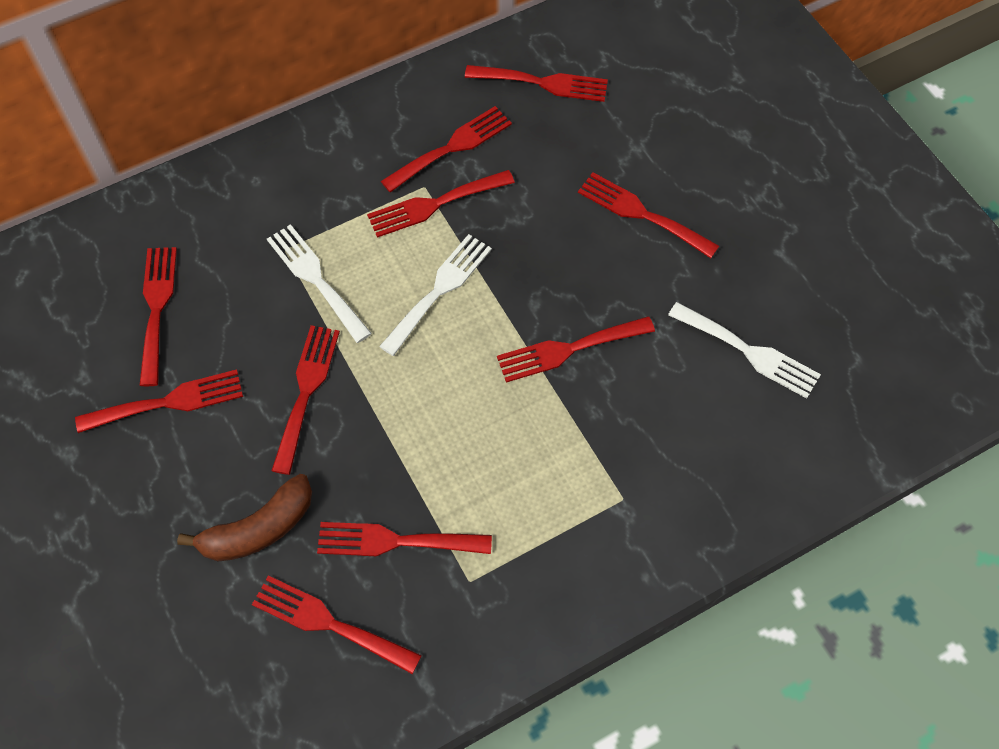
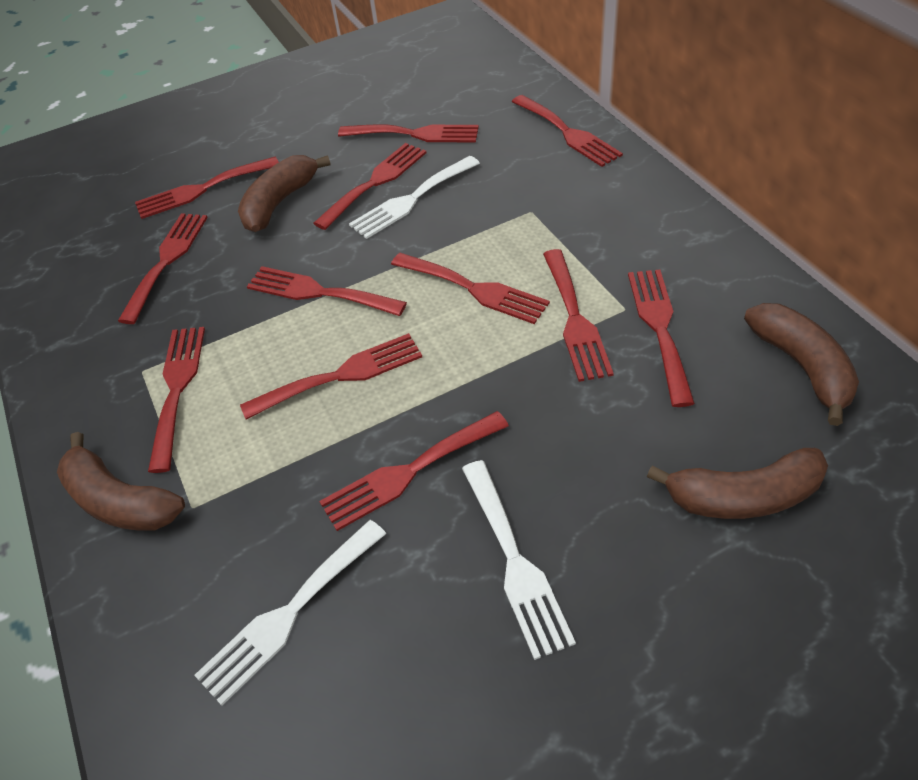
brown banana: [177,474,312,562] = 1 -> [57,432,185,531] [238,155,330,232] [647,448,828,519] [744,303,859,426] = 4
red fork: [75,369,243,433] [139,247,177,386] [252,575,422,674] [271,325,340,475] [317,522,492,556] [367,170,515,238] [381,106,512,192] [465,65,608,102] [497,316,655,383] [578,172,719,258] = 10 -> [118,213,208,324] [135,157,279,219] [148,327,205,473] [240,333,422,420] [247,266,407,316] [313,143,427,230] [319,411,509,531] [338,124,479,142] [391,253,550,324] [512,95,623,167] [543,249,614,382] [628,270,695,407] = 12

